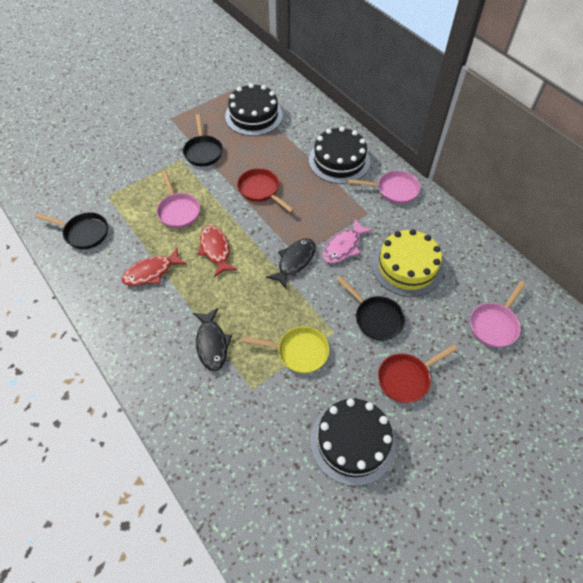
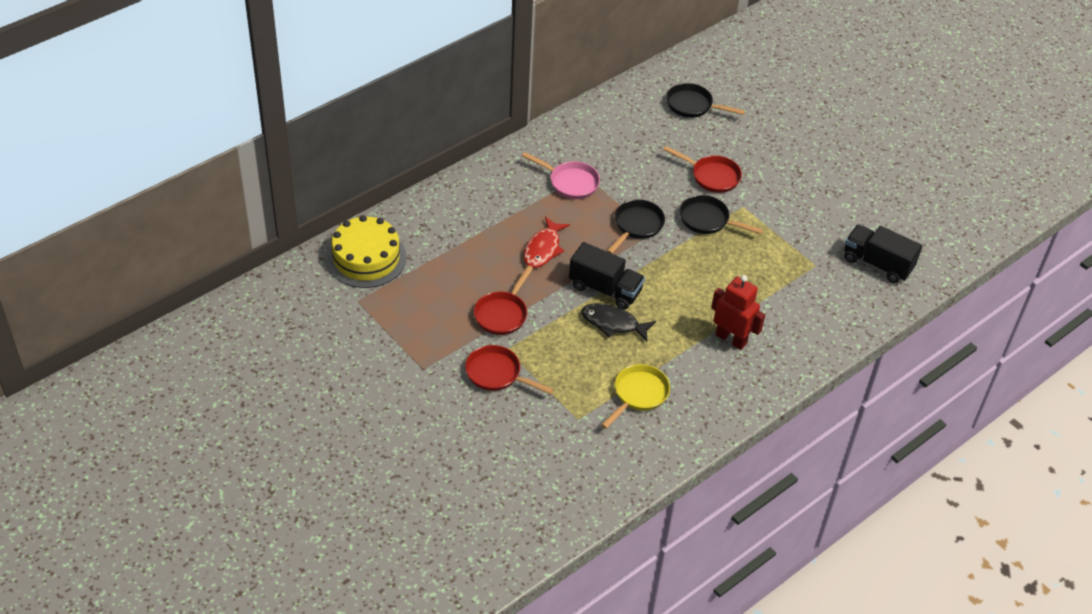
black cake: [225,83,283,136] [309,127,370,184] [310,399,396,486] = 3 -> none = 0
black fish: [193,308,232,371] [266,238,315,289] = 2 -> [581,303,656,342] = 1
black truck: none = 0 -> [569,242,645,310] [844,224,922,283] = 2
pink fish: [323,219,373,263] = 1 -> none = 0
pink pan: [157,171,200,228] [348,170,420,204] [470,281,526,348] = 3 -> [522,152,600,199] = 1
red fish: [122,247,187,286] [198,225,238,277] = 2 -> [523,217,570,268] = 1
red pan: [237,168,294,213] [378,344,458,403] = 2 -> [465,345,554,394] [474,265,533,335] [663,146,742,193] = 3
red robot: none = 0 -> [711,275,765,350] = 1

